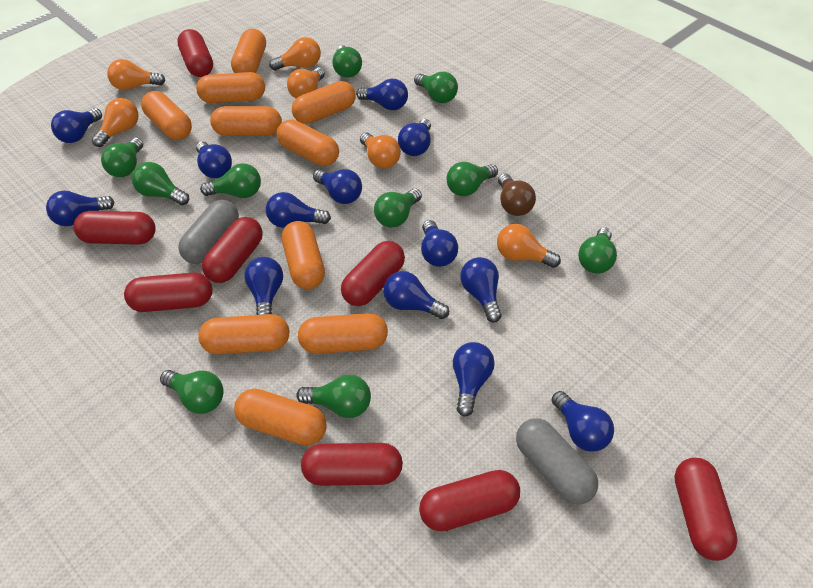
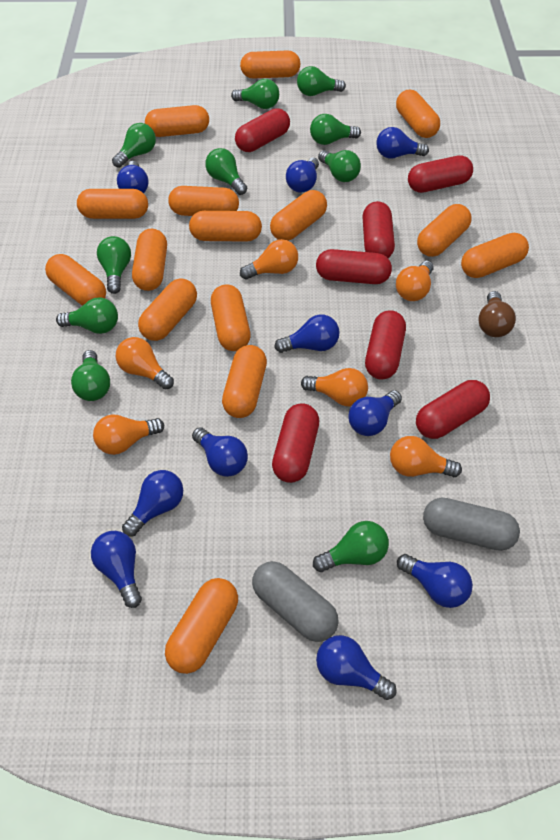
blue light bulb: [46,191,114,226] [51,108,102,143] [196,141,232,178] [244,257,283,315] [266,192,331,228] [313,169,362,204] [356,79,408,110] [383,271,449,319] [398,119,431,156] [421,220,458,267] [453,342,495,417] [460,257,502,322] [551,391,614,452] = 13 -> [91,531,142,608] [117,161,148,193] [122,470,183,537] [192,427,248,477] [274,314,340,353] [286,158,319,193] [316,635,397,700] [348,390,402,436] [376,127,429,159] [397,554,473,608] = 10
orange capsule: [141,91,192,140] [196,72,265,103] [198,314,289,354] [210,106,282,136] [231,29,266,73] [234,389,327,446] [277,119,339,166] [282,221,325,289] [292,81,356,124] [298,313,388,354] = 10 -> [45,254,106,306] [77,189,148,219] [132,229,167,291] [138,279,197,341] [145,105,209,137] [165,578,238,674] [168,186,239,216] [189,211,262,242] [211,285,251,351] [222,345,267,418] [240,50,301,79] [270,190,327,241] [396,90,440,138] [417,204,472,257] [461,233,529,278] = 15
red capsule: [73,211,156,245] [124,272,213,312] [177,29,213,77] [202,217,263,283] [301,443,403,486] [341,241,405,306] [419,470,520,531] [674,458,738,561] = 8 -> [235,108,290,152] [272,403,319,483] [316,249,392,284] [362,201,395,258] [365,310,406,380] [408,155,473,193] [416,380,490,439] = 7

